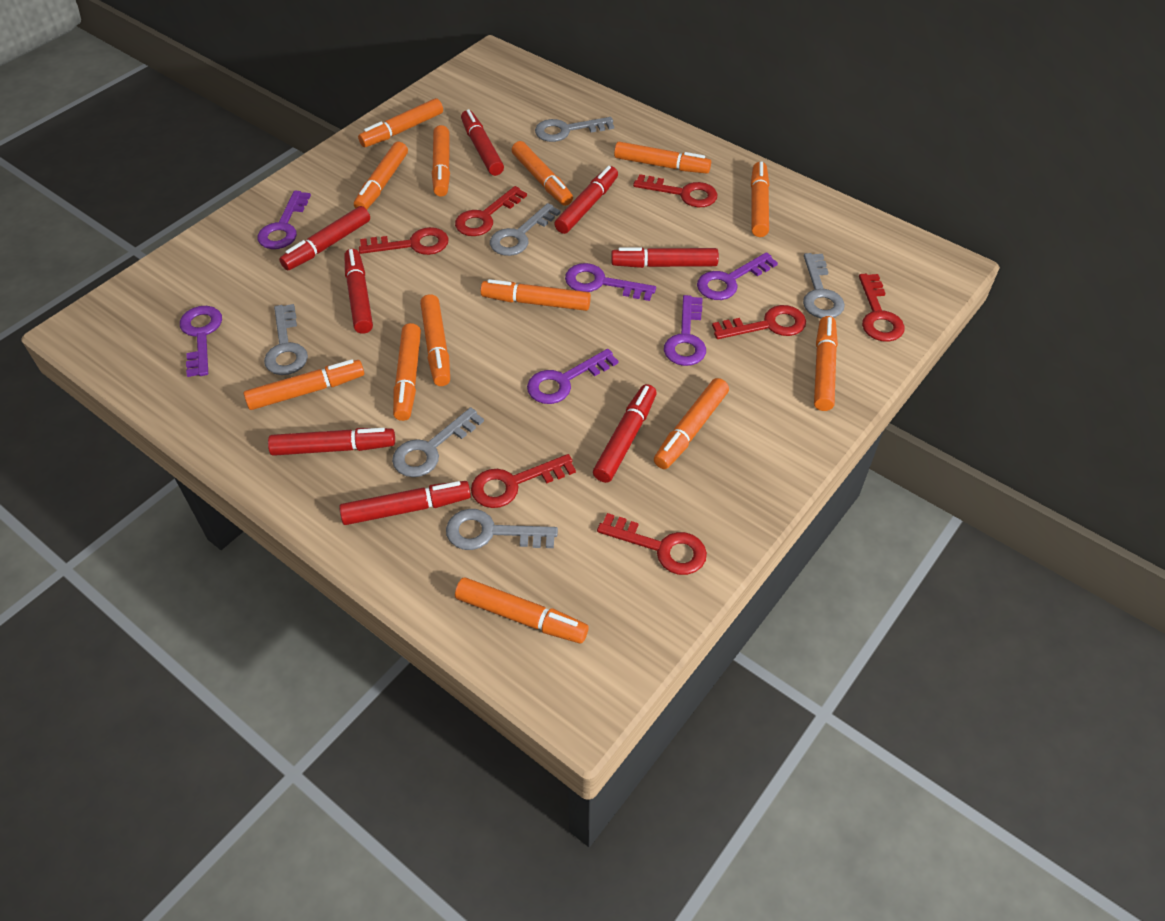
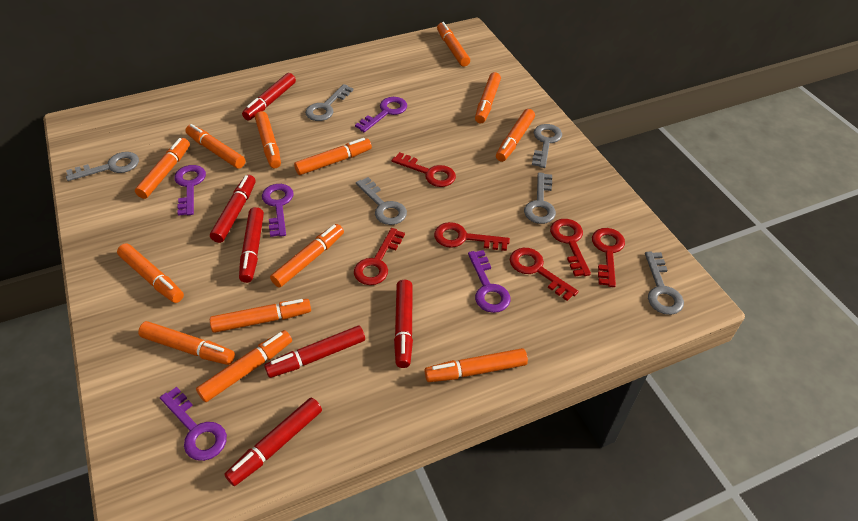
purple key: [180,306,222,377] [257,191,311,249] [527,349,618,404] [565,263,656,301] [664,295,706,366] [697,252,778,300] = 6 -> [160,387,227,461] [174,165,206,216] [262,184,294,237] [355,97,407,132] [468,250,511,313] = 5
red key: [359,227,449,255] [455,186,527,236] [471,454,576,508] [597,513,707,575] [633,174,717,207] [712,305,806,339] [859,274,905,342] = 7 -> [354,228,405,285] [392,152,456,187] [434,222,510,251] [510,248,578,301] [550,219,591,276] [592,228,625,287] = 6
red marker: [268,428,395,456] [279,206,370,270] [339,481,471,525] [344,249,373,334] [461,109,504,176] [554,166,618,234] [593,384,657,483] [611,247,719,268] = 8 -> [210,175,256,243] [224,397,322,486] [239,207,264,283] [242,73,296,121] [264,325,365,378] [394,280,413,368] = 6

